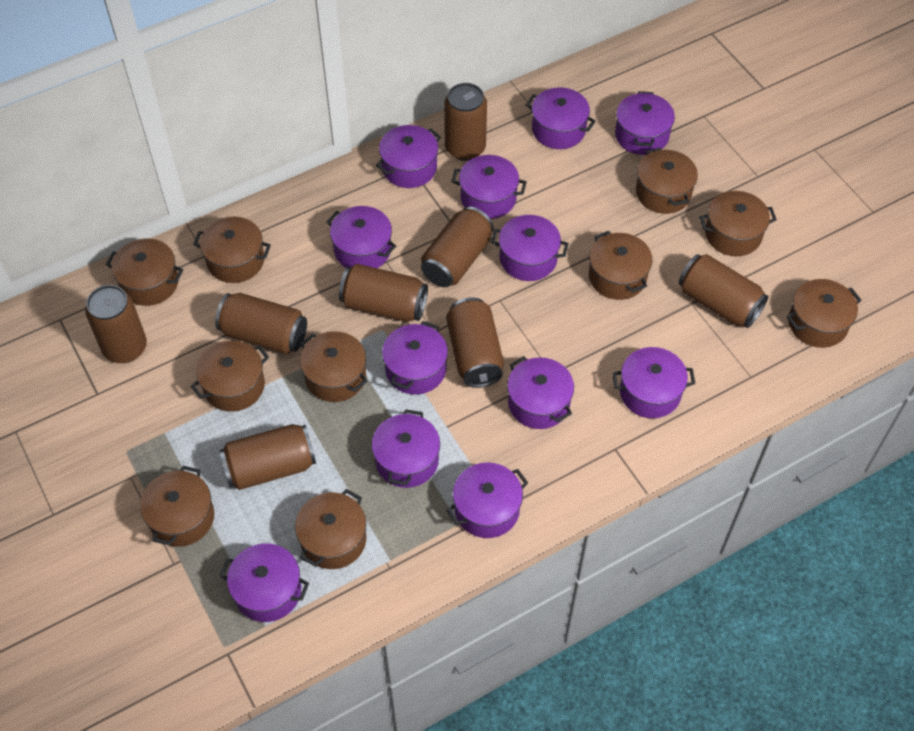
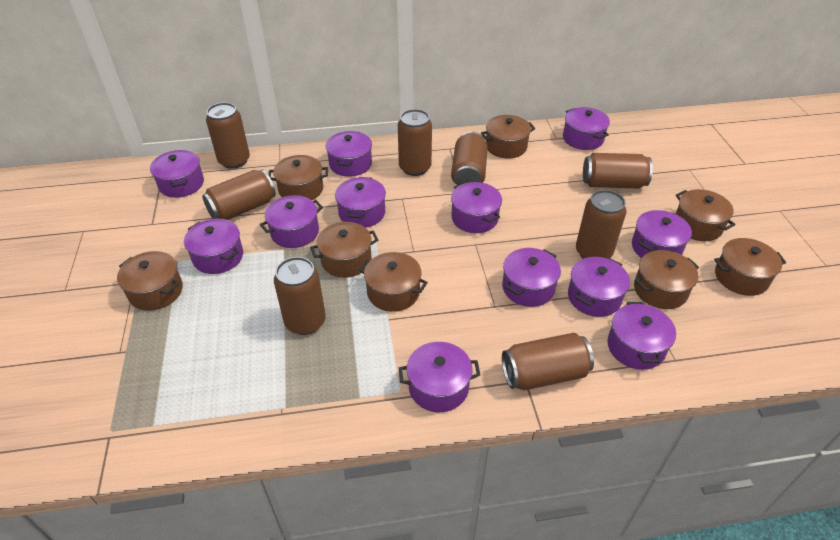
brown pot: [106,239,183,306] [140,466,214,547] [191,340,269,412] [193,217,271,283] [295,489,366,569] [300,331,367,402] [589,231,652,300] [636,148,698,214] [700,191,777,256] [787,279,861,348] = 10 -> [117,251,183,311] [268,155,328,200] [310,222,378,278] [359,252,428,312] [481,115,535,159] [634,250,699,309] [676,189,735,241] [714,238,786,296] = 8

